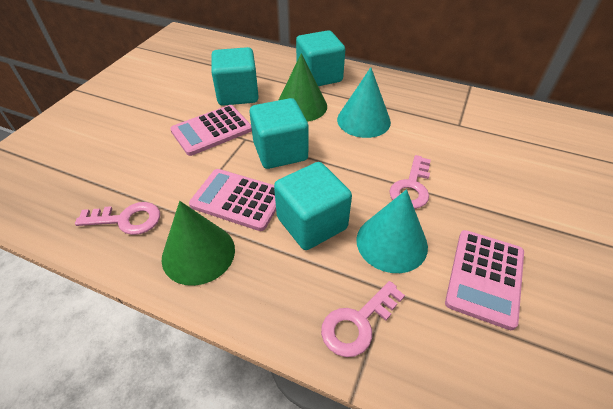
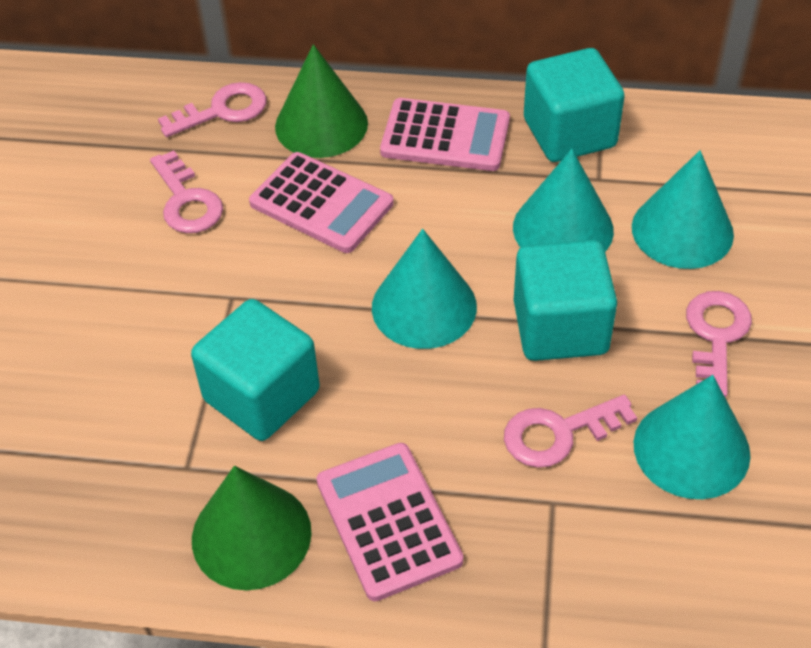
pink key: [75,202,160,235] [321,281,405,357] [389,155,431,209] = 3 -> [150,151,223,233] [158,82,267,137] [504,395,637,468] [686,291,752,397] = 4
turquoise cone: [337,67,391,138] [356,189,428,273] = 2 -> [372,229,477,349] [513,149,614,252] [632,150,734,269] [634,375,751,499] = 4
turquoise cube: [211,47,259,106] [250,98,308,169] [274,162,352,250] [296,30,345,86] = 4 -> [191,299,320,441] [514,240,617,361] [524,48,625,162] = 3

